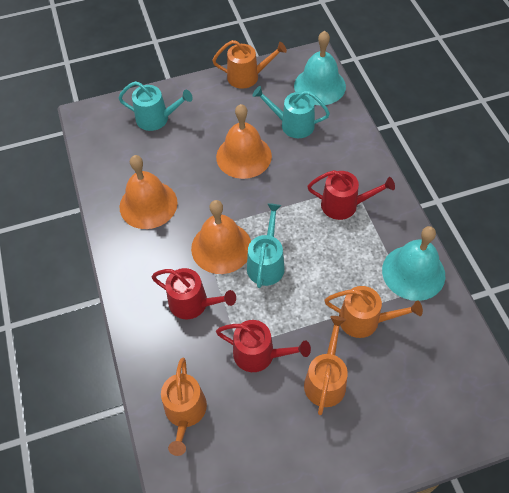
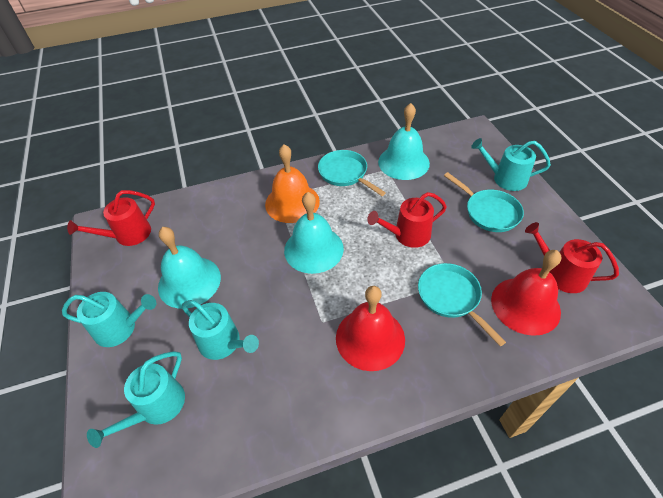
orange bell: [120,155,178,229] [191,200,251,274] [216,104,272,179] = 3 -> [265,144,320,223] = 1
orange watering can: [161,358,207,456] [212,40,287,89] [304,316,348,415] [325,286,423,338] = 4 -> none = 0
red bell: none = 0 -> [336,286,405,371] [491,250,561,336] = 2
turquoise bell: [294,31,346,105] [382,226,445,301] = 2 -> [158,227,221,309] [284,192,344,274] [378,103,430,180] = 3
turquoise pan: none = 0 -> [318,150,386,196] [418,263,506,346] [444,172,524,232] = 3
turquoise watering can: [118,81,193,131] [247,203,285,288] [253,86,330,138] = 3 -> [62,292,156,347] [87,351,185,448] [182,300,259,360] [471,138,551,191] = 4

